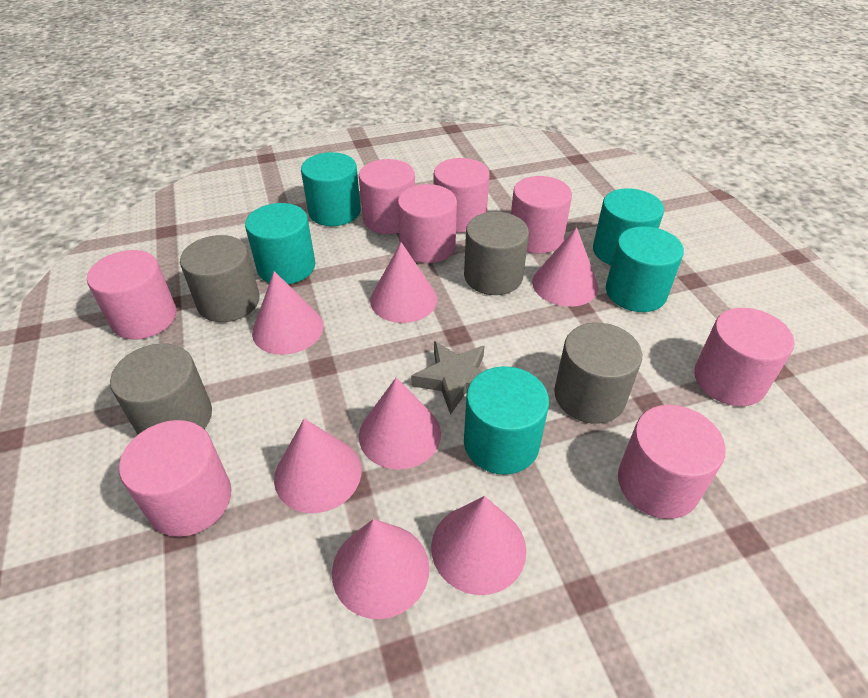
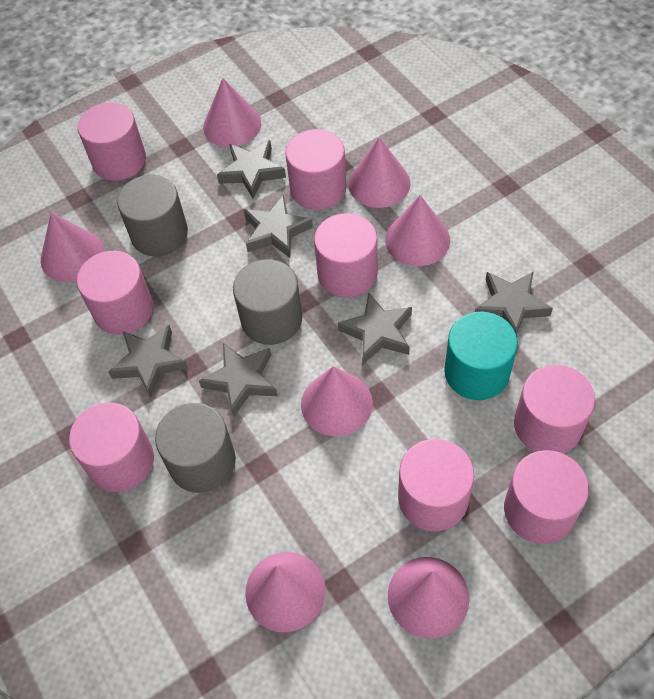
grey cylinder: [110,343,212,435] [180,235,260,322] [464,212,529,295] [554,323,642,424] = 4 -> [117,175,188,256] [155,403,236,493] [233,259,302,345] = 3
grey star: [411,341,484,415] = 1 -> [108,325,188,398] [199,343,278,417] [217,140,286,199] [244,195,313,258] [338,292,412,364] [475,271,553,335] = 6
turquoise cylinder: [245,203,315,284] [301,152,361,226] [464,366,549,475] [593,188,664,265] [606,226,684,312] = 5 -> [444,312,518,400] = 1

